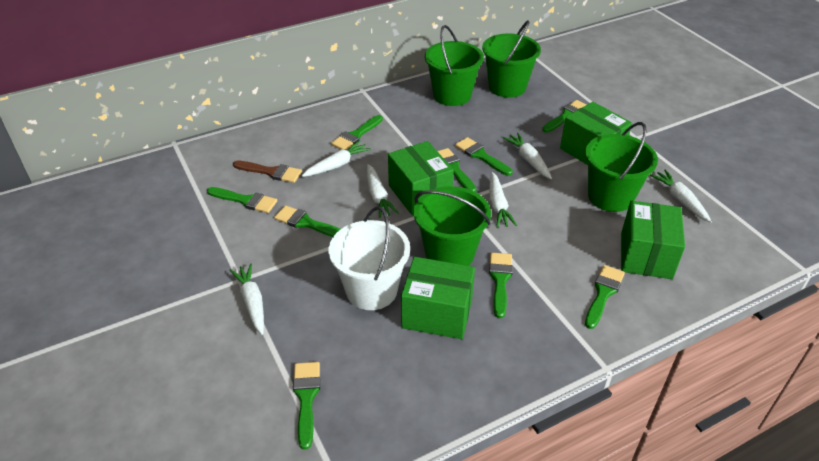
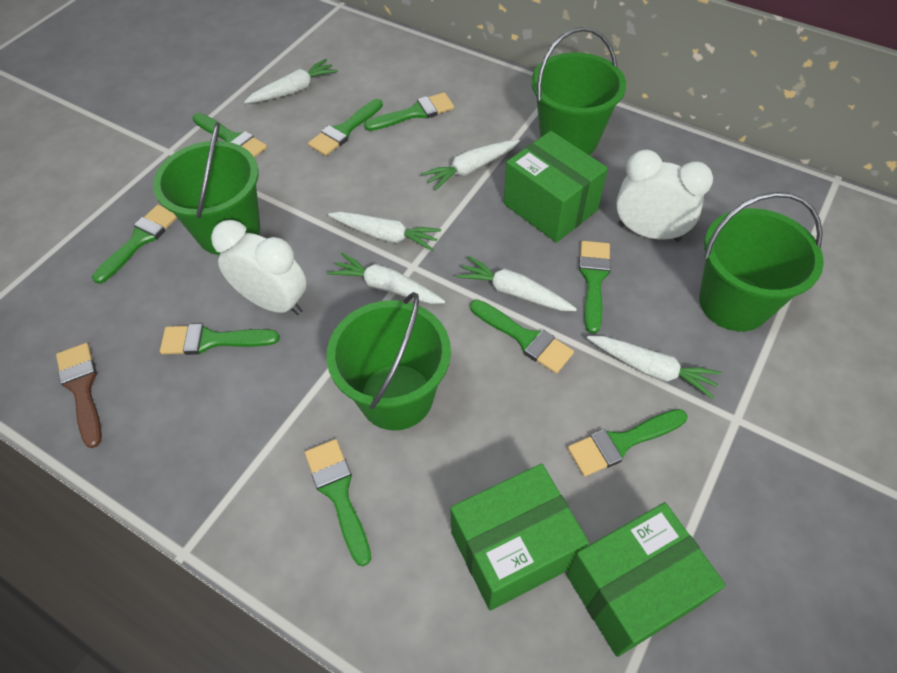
green box: [388,141,454,216] [401,257,475,339] [560,102,632,165] [621,201,685,279] = 4 -> [450,464,589,611] [504,131,608,243] [566,502,726,657] = 3
white bucket: [329,206,410,310] = 1 -> none = 0
white clock: none = 0 -> [211,220,307,315] [616,150,713,242] = 2

